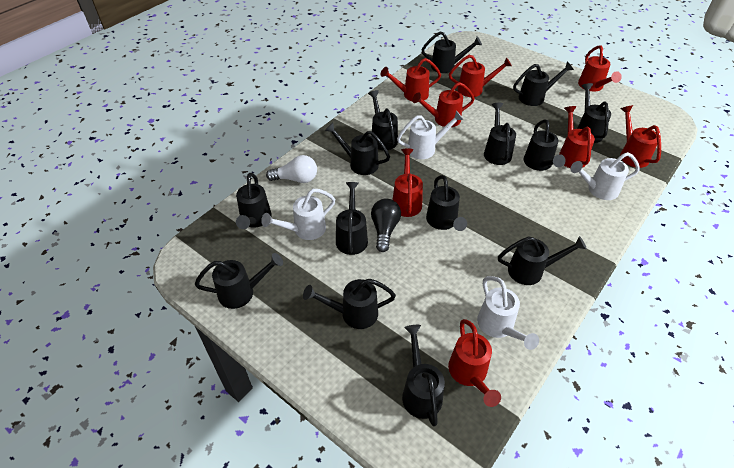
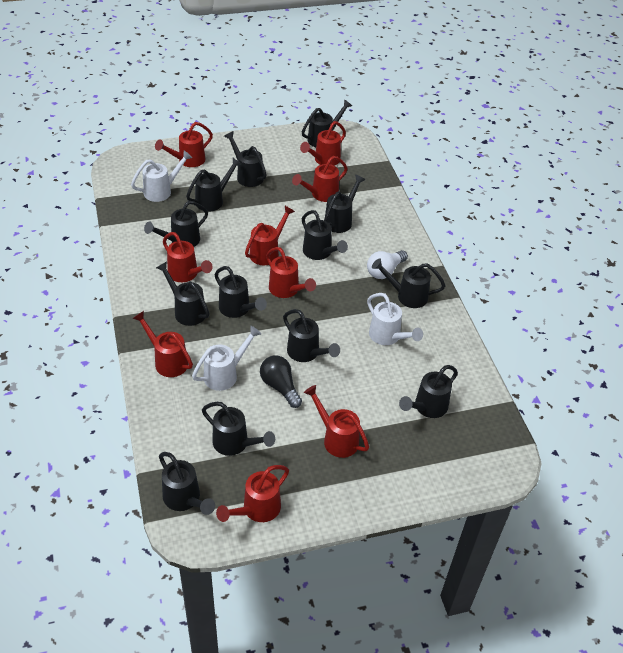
black watering can: [195,253,283,309] [236,173,272,229] [303,279,396,329] [325,123,390,175] [336,182,368,255] [368,90,398,150] [402,325,445,427] [421,31,482,73] [426,175,467,231] [484,103,516,165] [498,236,587,285] [513,62,574,106] [524,119,566,171] [577,83,611,143] = 14 -> [144,201,208,247] [156,262,209,326] [159,452,215,515] [186,158,241,212] [202,402,275,456] [214,266,267,318] [224,131,267,187] [283,309,340,362] [302,99,352,147] [302,210,348,260] [324,175,365,233] [372,258,446,308] [399,365,458,418] = 13
red watering can: [380,58,441,101] [392,149,423,217] [412,82,475,127] [448,319,501,407] [449,55,512,97] [559,106,595,168] [578,46,622,91] [620,105,661,168] = 8 -> [132,311,193,377] [155,122,213,167] [163,232,213,282] [216,465,289,522] [245,206,295,265] [266,247,316,298] [292,156,348,202] [300,121,346,166] [304,385,369,458] = 9
white watering can: [261,189,335,240] [397,111,464,159] [477,276,539,350] [570,152,640,200] = 4 -> [131,151,192,202] [192,326,261,391] [367,293,423,345] = 3

